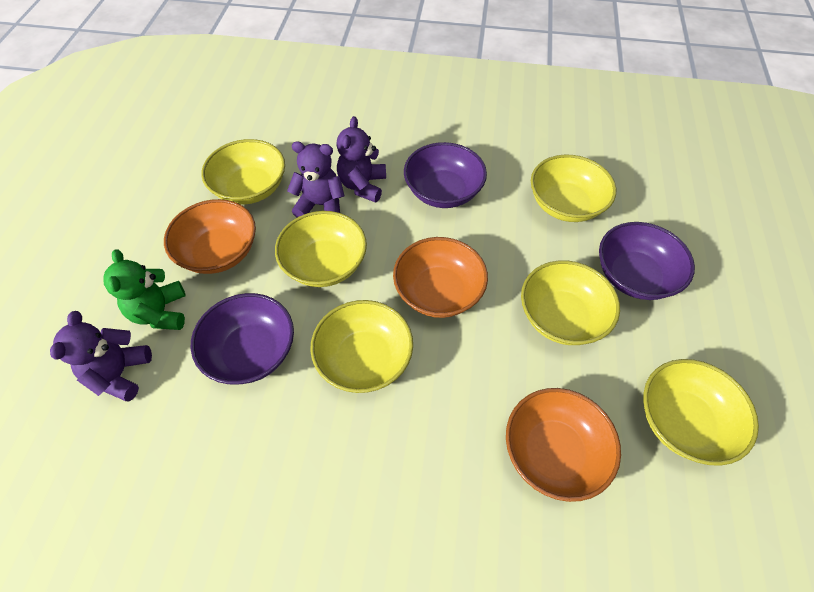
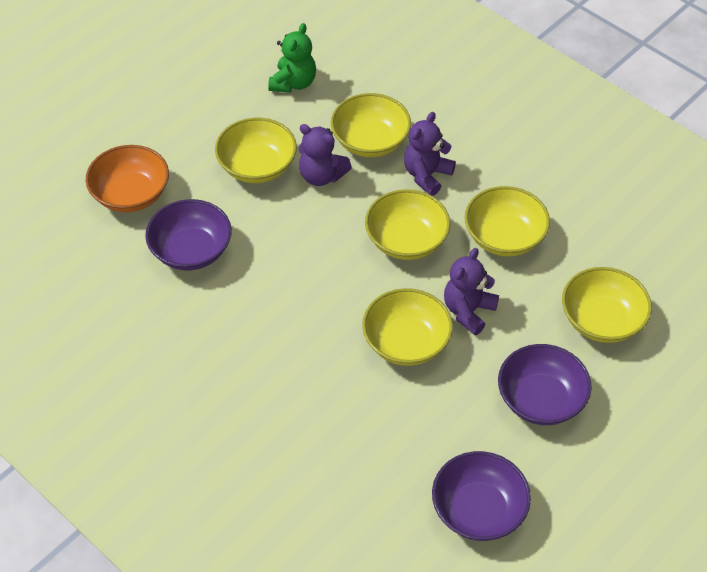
orange bowl: [164,199,256,274] [393,237,488,318] [506,388,621,502] = 3 -> [86,145,169,212] = 1

